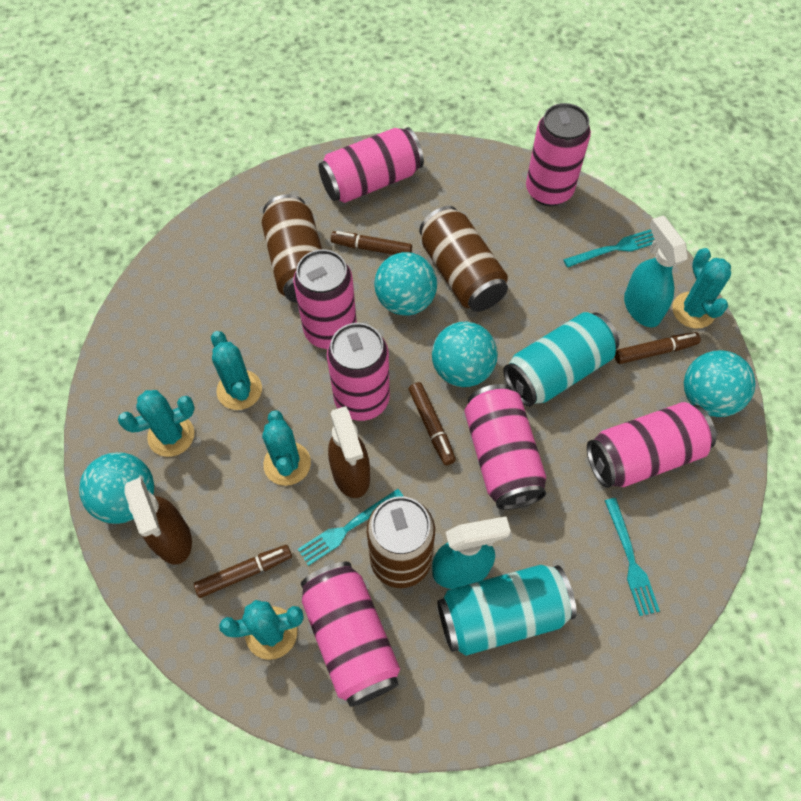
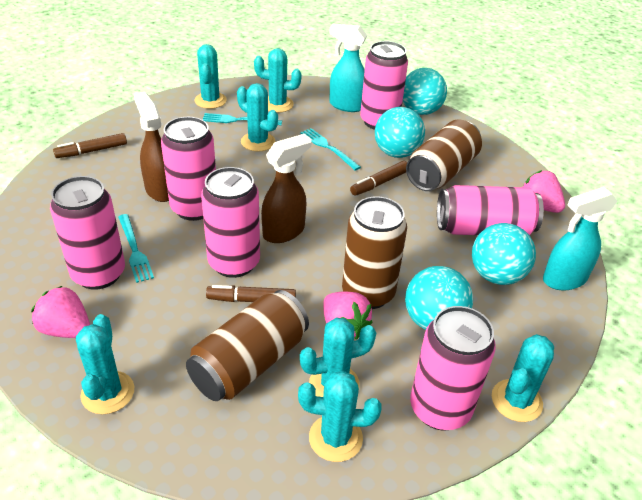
brown marker: [194,545,292,598] [331,231,412,255] [408,382,456,465] [615,332,701,364] = 4 -> [53,133,127,158] [206,285,296,302] [350,161,407,196] = 3
pink can: [293,249,357,349] [301,562,400,707] [319,127,424,203] [327,323,390,421] [464,384,546,510] [526,103,591,206] [587,402,716,488] = 7 -> [50,176,125,290] [161,117,216,221] [201,167,260,278] [360,41,408,130] [410,306,496,431] [437,185,544,235] = 6
pink strawberry: none = 0 -> [31,286,90,338] [323,292,373,340] [522,170,565,213] = 3
turquoise cactus: [118,390,195,457] [211,331,262,410] [219,600,304,660] [262,410,311,486] [672,248,731,329] = 5 -> [76,314,134,414] [194,44,227,109] [237,83,278,152] [254,48,302,113] [298,371,382,462] [300,317,376,397] [492,334,554,422] = 7
turquoise can: [437,565,577,656] [503,312,619,407] = 2 -> none = 0

